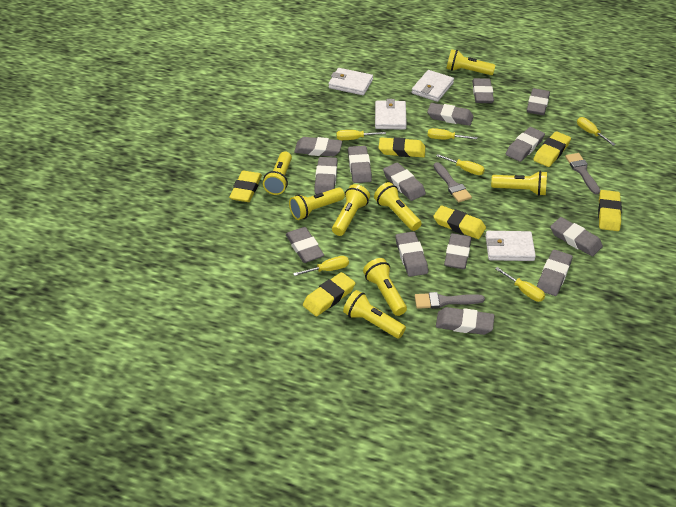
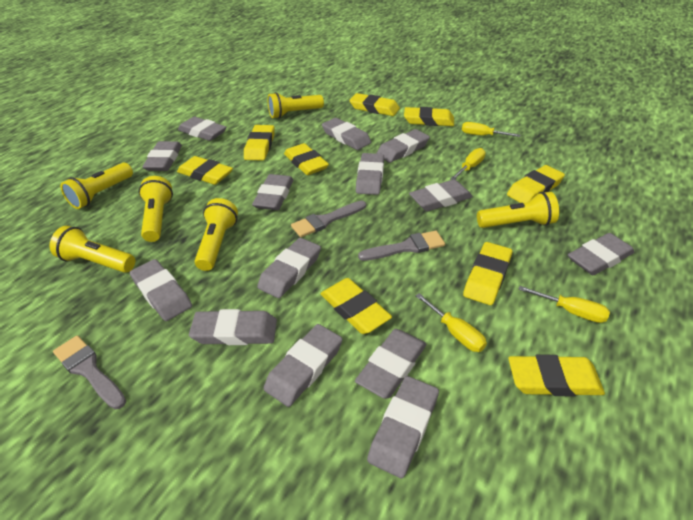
white wallet: [328,68,373,95] [375,99,407,130] [412,70,454,102] [485,231,536,261] = 4 -> none = 0
yellow eraser: [229,170,262,202] [303,272,355,316] [379,137,425,157] [433,206,486,239] [533,131,571,167] [598,190,622,231] = 6 -> [177,156,233,185] [244,125,275,161] [284,143,329,175] [321,278,392,334] [349,93,400,116] [404,107,454,126] [463,242,512,305] [507,165,565,203] [508,355,605,396] = 9
yellow flashlight: [263,151,292,195] [289,187,345,220] [332,184,370,236] [343,290,406,338] [363,258,407,316] [374,182,422,231] [446,49,496,75] [491,171,547,196] = 8 -> [50,226,135,273] [60,163,133,209] [139,176,173,242] [194,198,238,271] [268,92,324,119] [477,192,559,228] = 6
yellow screwdriver: [293,256,349,276] [336,130,386,140] [428,128,477,140] [436,154,485,175] [495,267,545,302] [577,117,616,146] = 6 -> [416,293,487,352] [450,148,486,180] [462,122,520,137] [518,286,610,323] = 4

